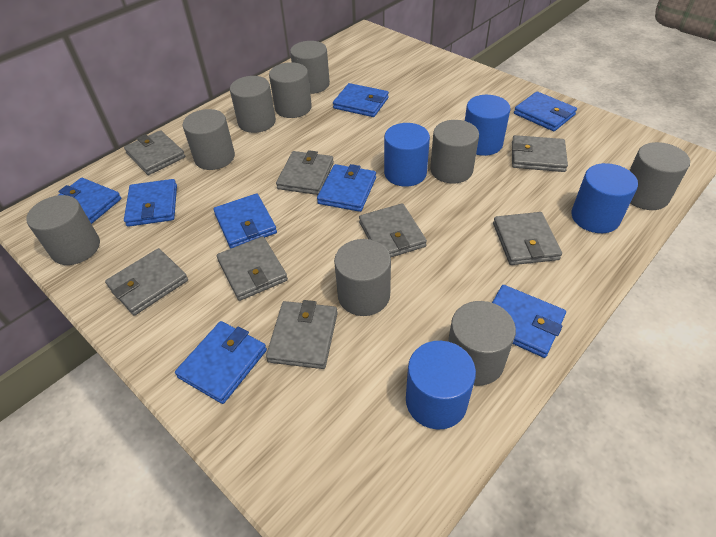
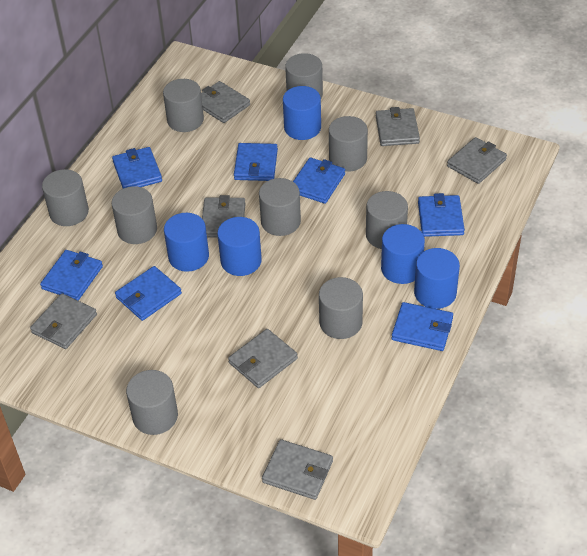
blue cylinder: [384,123,430,187] [406,341,476,430] [465,95,511,156] [571,163,638,233] = 4 -> [164,213,209,272] [217,217,262,276] [283,86,321,140] [381,224,425,284] [414,248,460,309] = 5
blue wallet: [57,178,121,224] [124,179,177,227] [175,321,267,404] [213,193,277,248] [317,164,376,212] [333,83,389,117] [492,285,566,358] [514,91,577,131] = 8 -> [40,250,103,300] [112,147,162,188] [115,266,182,321] [234,143,278,181] [293,158,345,204] [392,302,453,351] [418,193,465,237] = 7
grey wallet: [105,248,188,315] [124,130,185,175] [217,236,288,301] [266,300,338,369] [276,150,334,195] [359,203,427,257] [493,212,562,265] [512,135,568,172] = 8 -> [30,293,97,349] [201,81,250,123] [202,195,246,238] [228,329,298,388] [262,439,333,500] [376,107,420,146] [447,137,507,184] = 7

